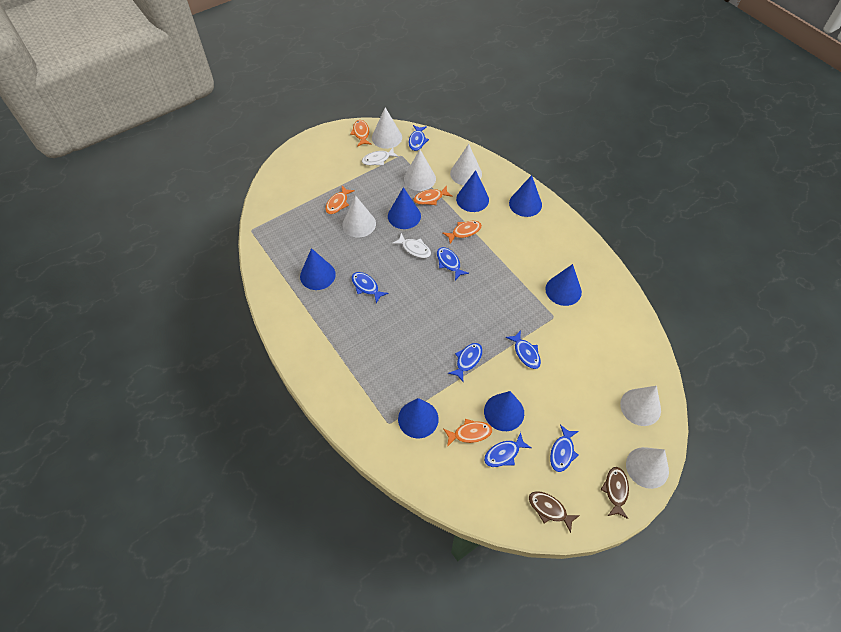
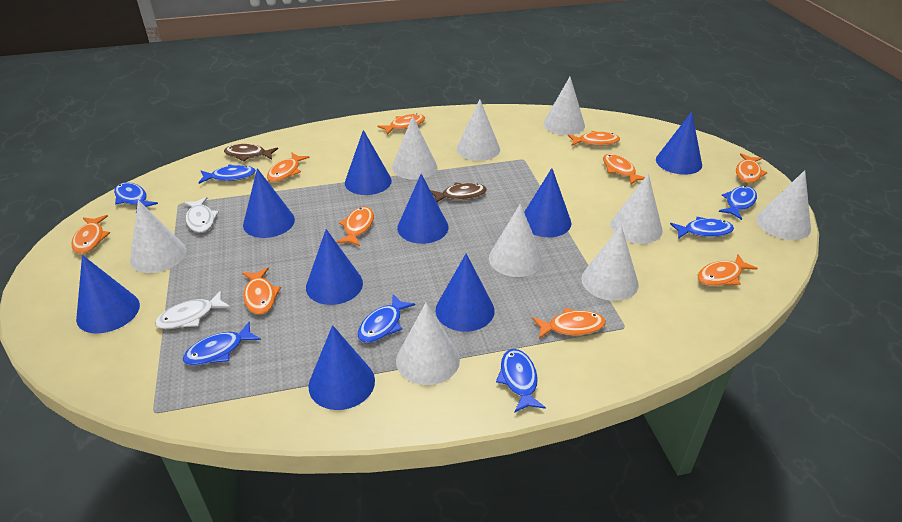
blue cone: [300,248,336,290] [388,187,421,229] [398,398,439,438] [456,170,489,212] [484,391,524,431] [509,175,542,217] [545,264,582,306] = 7 -> [76,255,140,333] [243,168,295,238] [306,229,363,305] [308,325,375,410] [345,130,392,195] [397,174,449,244] [436,254,495,332] [524,168,571,237] [656,111,702,175] = 9
orange fish: [325,186,355,214] [350,120,372,147] [414,185,453,205] [443,221,482,244] [443,419,492,447] = 5 -> [71,215,110,254] [242,267,281,314] [267,153,310,182] [336,207,374,246] [377,113,425,135] [532,308,606,339] [568,131,620,146] [603,154,645,185] [698,254,758,286] [736,153,768,183] = 10
white cone: [342,195,376,237] [372,107,402,149] [404,150,436,191] [450,144,482,185] [620,386,661,426] [626,447,669,489] = 6 -> [130,200,186,273] [392,116,437,180] [396,303,460,385] [457,99,500,161] [489,204,543,277] [543,77,585,135] [581,225,639,301] [610,174,663,244] [757,170,811,240] = 9

